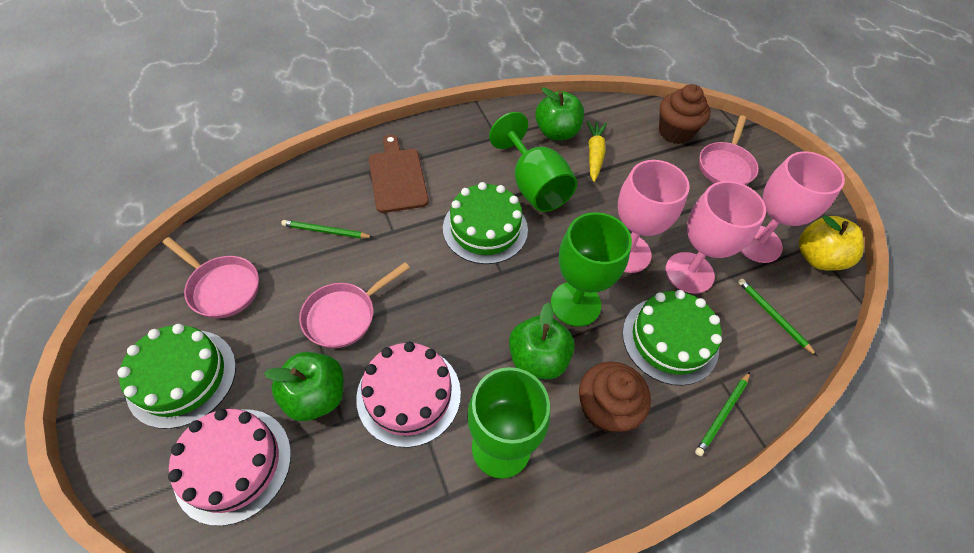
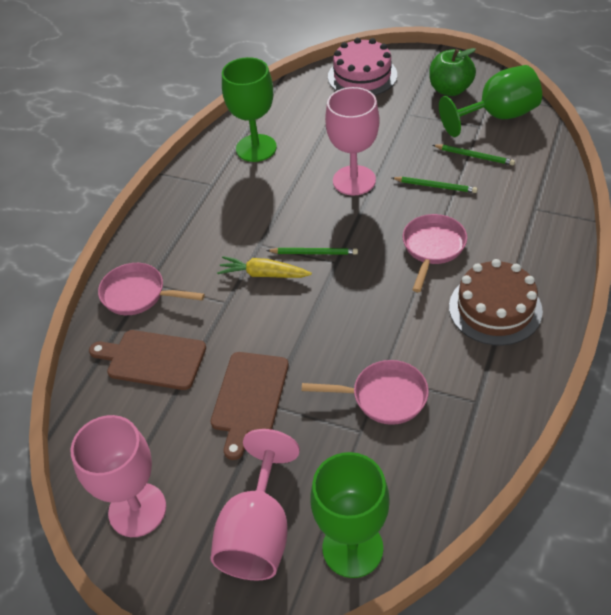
brown cake: none = 0 -> [449,259,543,346] = 1
brown cupcake: [579,362,651,432] [659,84,711,144] = 2 -> none = 0
brown cutting board: [369,134,429,213] = 1 -> [89,330,206,390] [211,352,289,460] = 2
green apple: [264,352,344,421] [509,303,575,379] [535,87,584,140] = 3 -> [429,48,476,96] = 1
green cake: [117,324,236,429] [443,182,528,264] [622,290,722,386] = 3 -> none = 0
pink cake: [168,409,291,526] [356,342,461,448] = 2 -> [328,38,397,95] = 1
yellow apple: [799,215,864,270] = 1 -> none = 0

